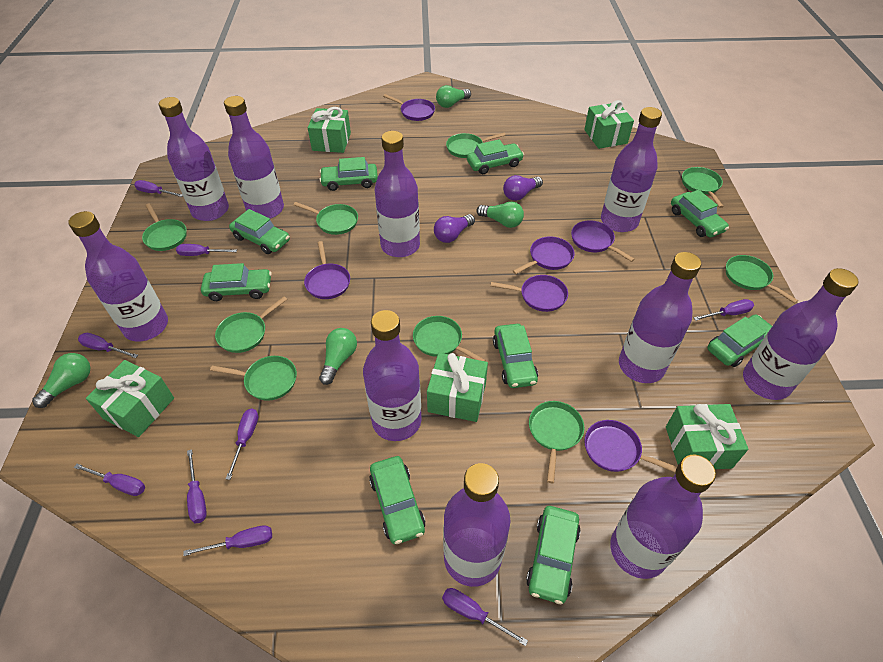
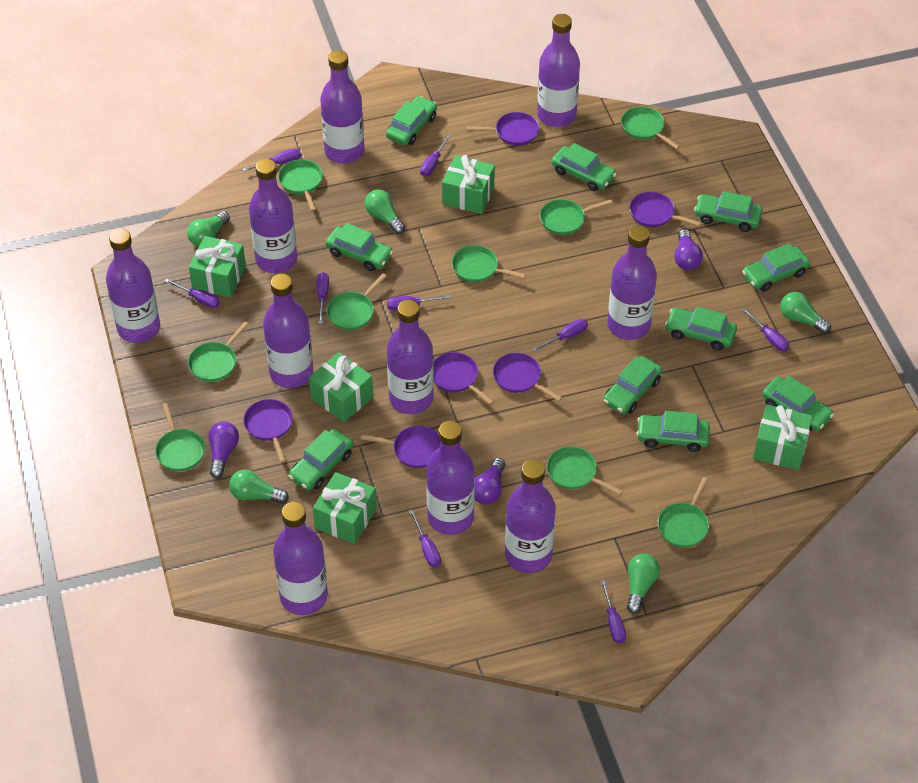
green car: [201,263,272,301] [229,209,290,254] [320,157,378,191] [369,456,425,544] [467,139,524,174] [493,324,538,388] [526,506,581,604] [671,190,729,237] [707,314,772,367] = 9 -> [289,429,353,490] [326,223,393,271] [386,96,437,145] [552,143,617,191] [603,356,662,414] [636,411,710,452] [665,306,737,351] [694,191,762,232] [742,243,810,292] [762,376,834,431] = 10
green light bulb: [32,353,90,408] [319,328,357,385] [436,85,471,108] [476,201,524,228] = 4 -> [187,211,230,247] [229,470,289,504] [365,189,405,234] [627,554,660,614] [780,292,831,334] = 5
purple light bulb: [434,214,475,243] [503,175,543,201] = 2 -> [208,422,239,478] [475,458,505,505] [674,229,703,270] = 3

